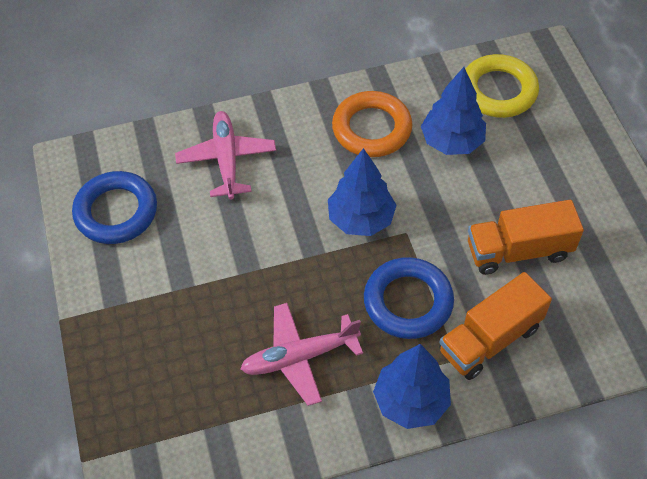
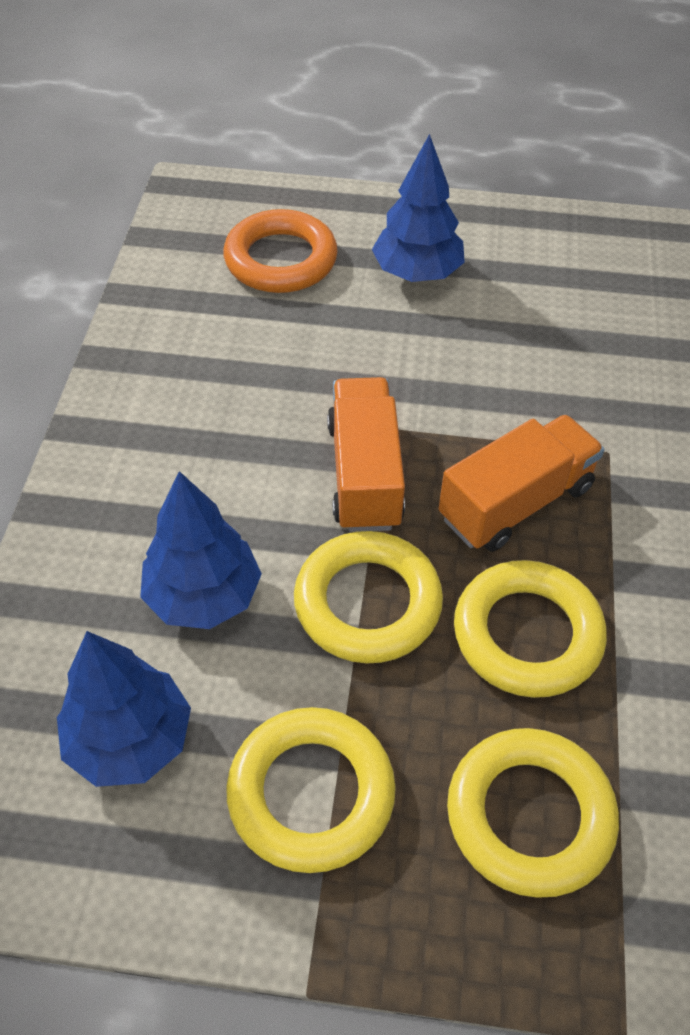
blue ring: [72,171,157,244] [364,257,454,339] = 2 -> none = 0
pink plane: [175,111,276,199] [240,303,363,406] = 2 -> none = 0
yellow ring: [465,54,539,118] = 1 -> [226,707,396,873] [294,531,443,663] [447,728,619,898] [454,560,607,698] = 4

